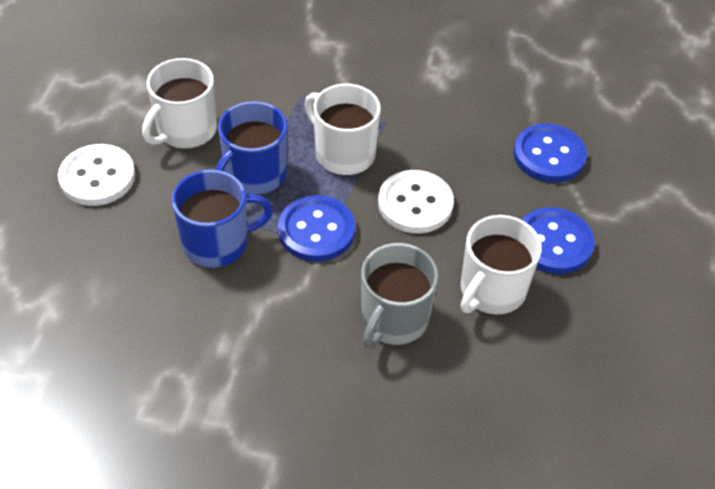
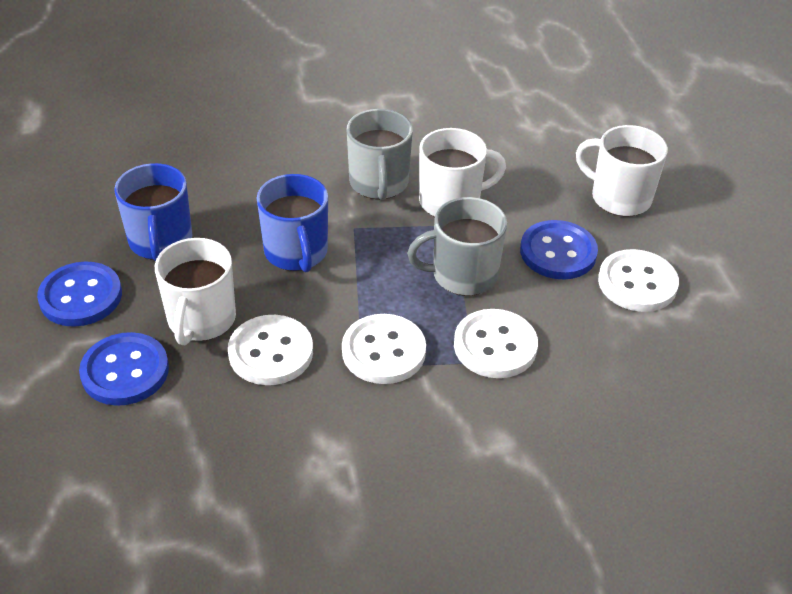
grey mug: [361,243,438,348] = 1 -> [347,109,413,200] [407,197,507,296] = 2
white button: [58,144,135,206] [378,170,454,234] = 2 -> [228,315,313,385] [342,314,426,384] [454,309,538,378] [598,249,679,312] = 4

